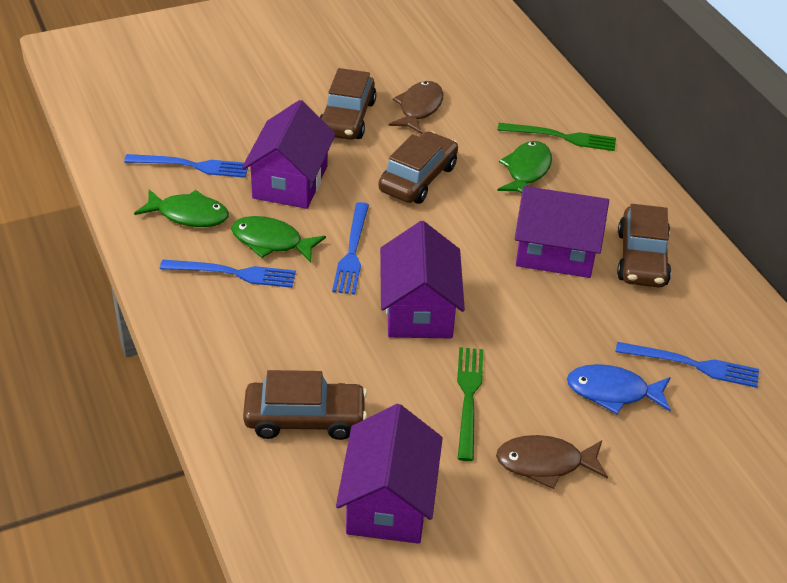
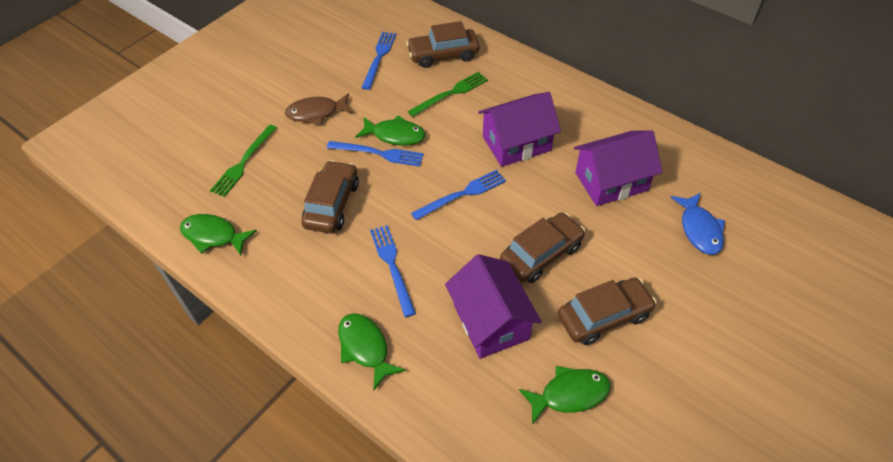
brown fish: [389,81,443,134] [496,435,608,489] = 2 -> [285,93,353,125] = 1
green fish: [134,189,229,227] [231,216,326,263] [497,141,552,194] = 3 -> [180,214,257,256] [338,313,406,390] [355,115,425,146] [519,366,611,425] = 4
purple house: [242,100,336,209] [336,404,443,544] [380,221,465,338] [515,186,609,278] = 4 -> [445,254,542,359] [478,92,561,167] [574,130,662,206] = 3

